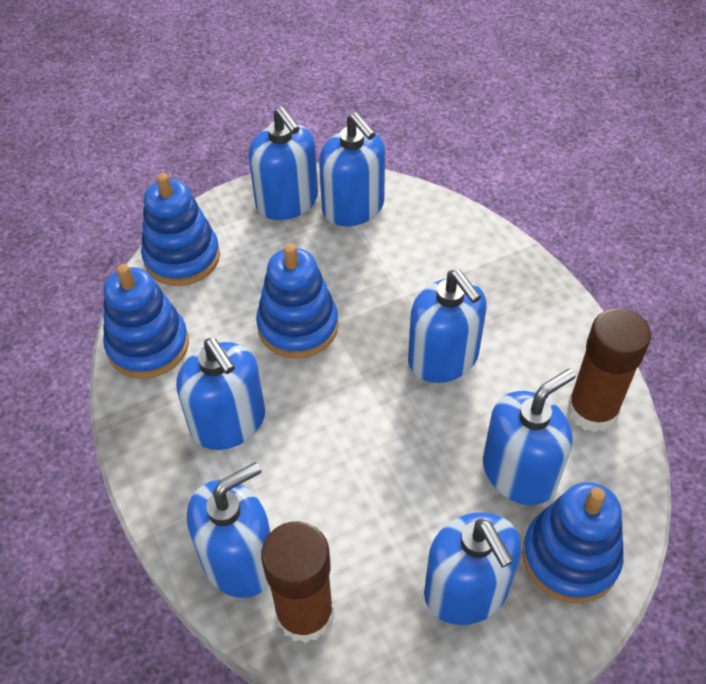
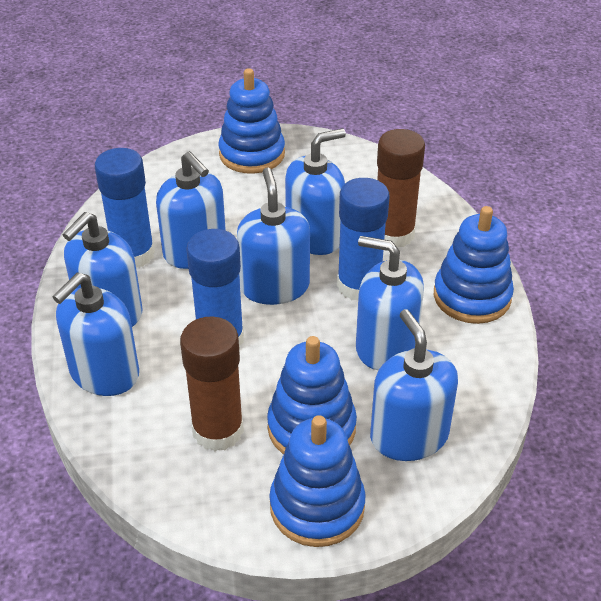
blue glue stick: none = 0 -> [95,148,155,268] [186,229,244,349] [337,178,390,301] = 3

